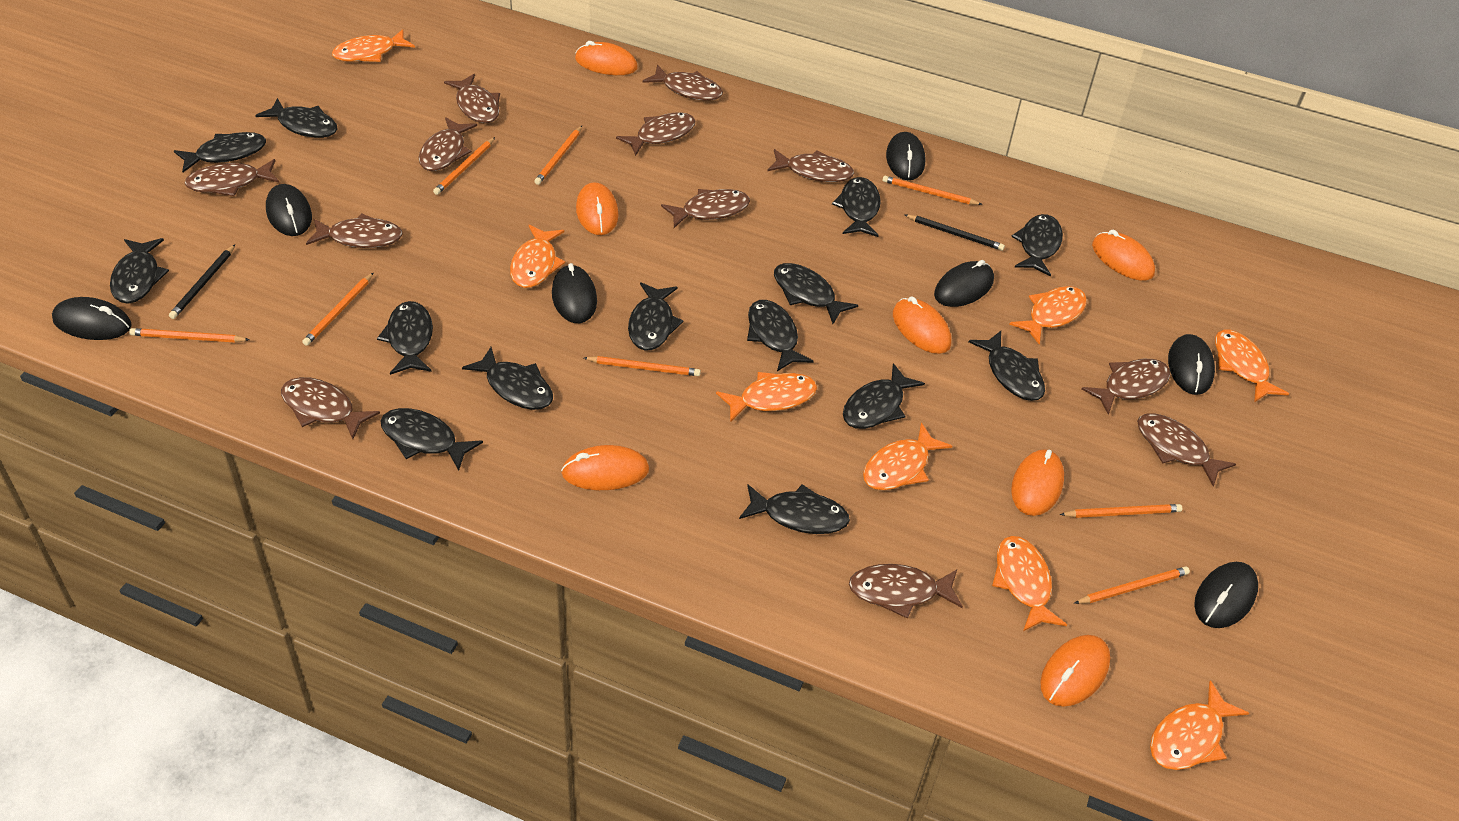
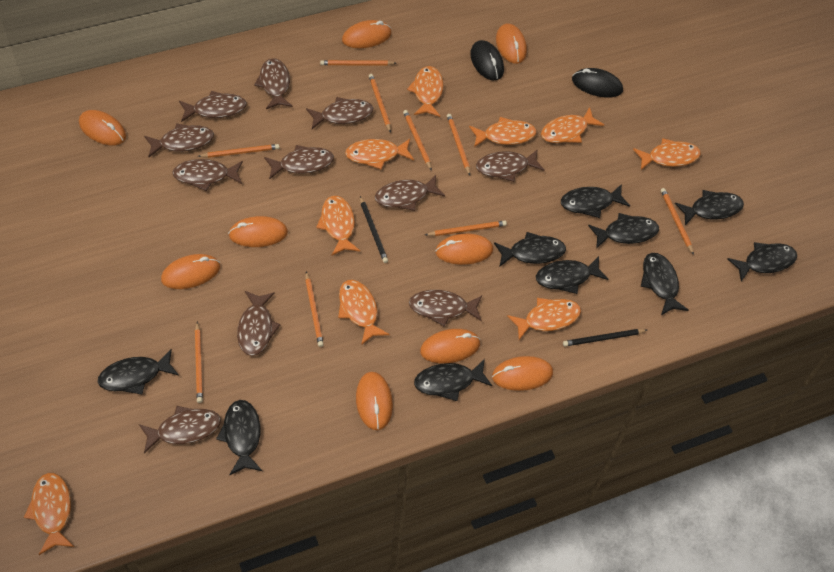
black fish: [110,238,169,304] [174,132,266,172] [255,98,337,138] [377,301,433,375] [381,408,483,471] [462,347,553,410] [628,282,683,351] [739,484,850,534] [747,300,814,371] [774,263,858,324] [832,177,881,237] [843,363,925,429] [969,331,1045,401] [1011,214,1063,277] = 14 -> [98,348,179,394] [216,400,262,475] [414,359,492,401] [494,232,566,267] [536,256,608,294] [561,184,630,218] [588,213,659,249] [641,253,689,315] [675,190,744,225] [728,242,797,281] = 10
black mouse: [52,297,132,340] [266,184,312,236] [552,263,597,323] [886,132,925,180] [934,260,994,307] [1168,334,1215,395] [1194,562,1258,628] = 7 -> [470,40,504,80] [572,68,623,98] = 2
brown fish: [185,159,279,196] [281,377,380,439] [306,213,403,248] [419,117,477,171] [444,74,500,123] [616,112,696,156] [643,65,723,101] [661,189,750,228] [767,149,854,182] [849,564,963,619] [1082,359,1170,414] [1137,413,1236,486] = 12 -> [139,406,221,454] [144,123,214,157] [172,159,243,191] [179,91,247,122] [237,291,281,356] [254,58,293,109] [264,145,334,179] [306,97,373,129] [375,175,445,211] [409,290,482,327] [476,149,545,182] = 11
orange fish: [332,29,415,62] [510,225,565,288] [716,372,817,422] [863,423,952,490] [992,536,1067,631] [1009,286,1087,345] [1150,681,1249,770] [1215,329,1289,402] = 8 -> [24,473,74,555] [316,196,360,255] [338,280,389,345] [345,139,414,170] [407,66,443,117] [469,117,537,147] [507,298,581,340] [541,107,604,143] [633,138,701,170] = 9
orange mouse: [561,445,649,490] [575,41,638,75] [576,182,619,235] [893,296,951,354] [1011,449,1064,516] [1040,635,1110,707] [1092,230,1155,281] = 7 -> [79,110,126,145] [161,254,220,289] [228,216,288,247] [342,20,392,48] [356,372,393,430] [420,329,480,363] [435,234,493,265] [492,356,553,391] [496,23,527,64] = 9
orange pencil: [129,328,250,343] [302,273,373,346] [433,137,495,195] [534,126,582,185] [584,356,701,376] [883,176,983,205] [1060,504,1182,518] [1074,566,1190,604] = 8 -> [195,322,203,403] [198,144,280,158] [305,271,324,347] [320,60,396,66] [369,74,391,133] [403,110,432,171] [425,221,507,236] [447,114,470,175] [661,188,694,255] = 9

